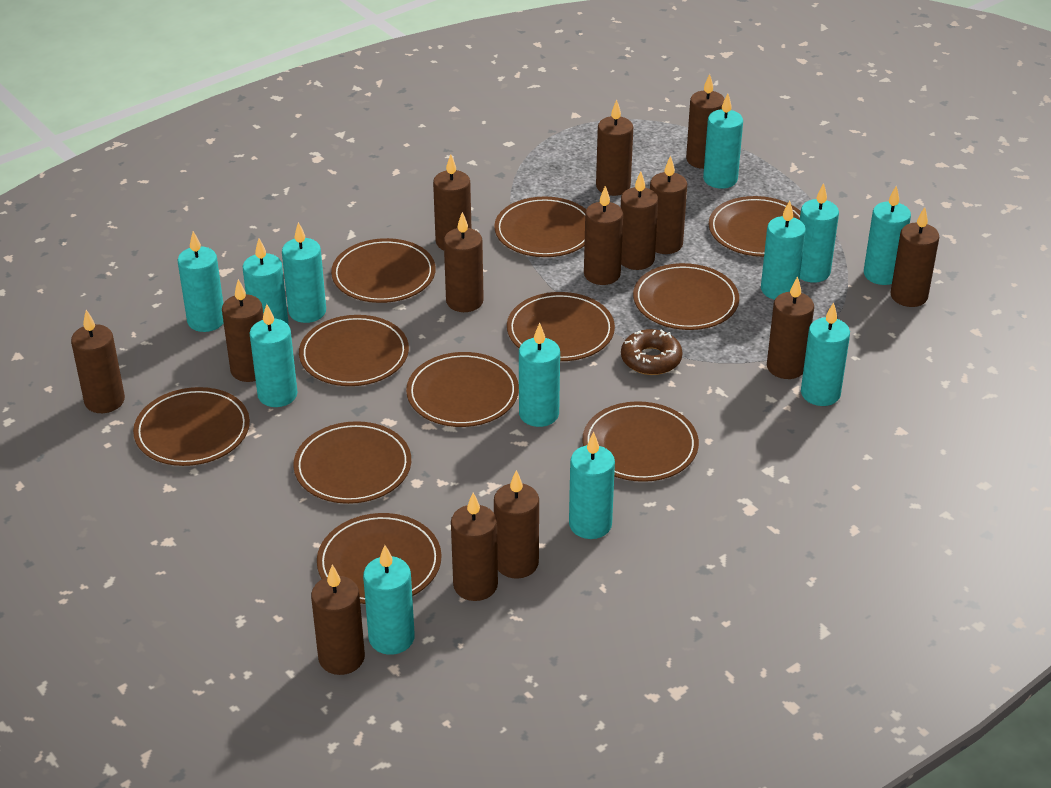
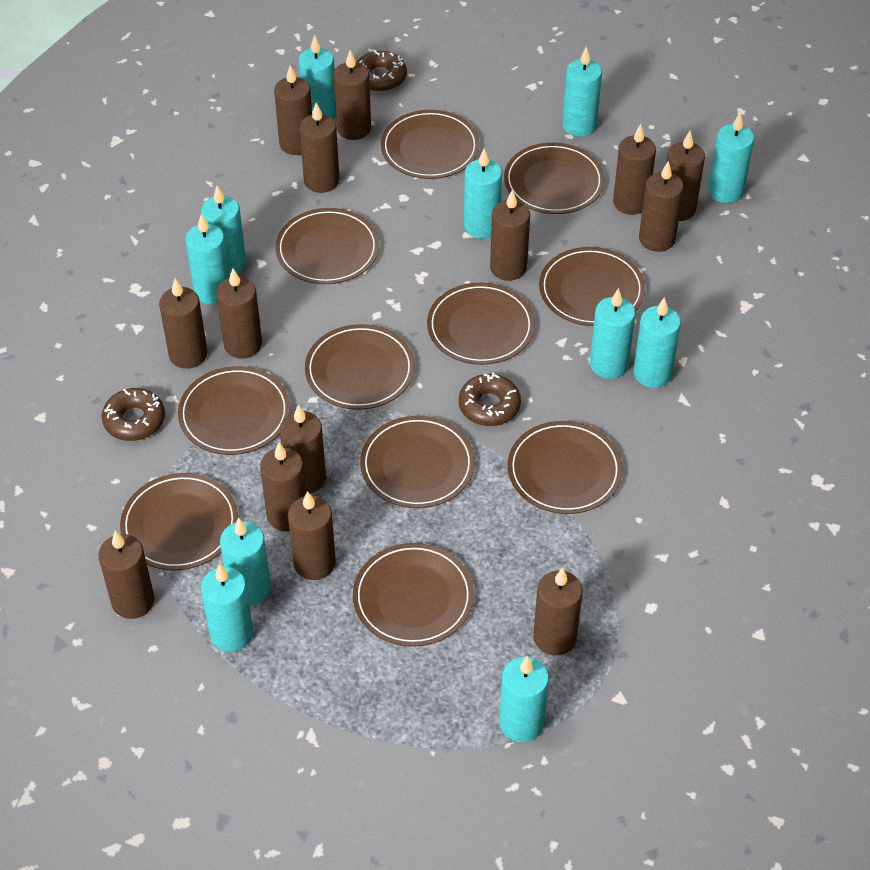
brown donut: [621,329,683,375] = 1 -> [102,388,165,441] [357,50,407,92] [459,373,521,426] = 3
turquoise candle: [178,231,224,332] [243,239,289,325] [249,304,297,407] [282,222,326,323] [363,545,415,655] [519,323,560,427] [569,432,615,539] [703,93,743,189] [761,201,806,300] [800,183,839,283] [801,302,850,406] [864,185,911,285] = 12 -> [186,214,230,304] [201,185,246,275] [201,564,253,652] [220,517,271,606] [298,35,336,120] [464,148,502,239] [499,656,549,742] [562,46,602,137] [590,288,636,379] [633,297,681,388] [708,112,754,203] = 11

